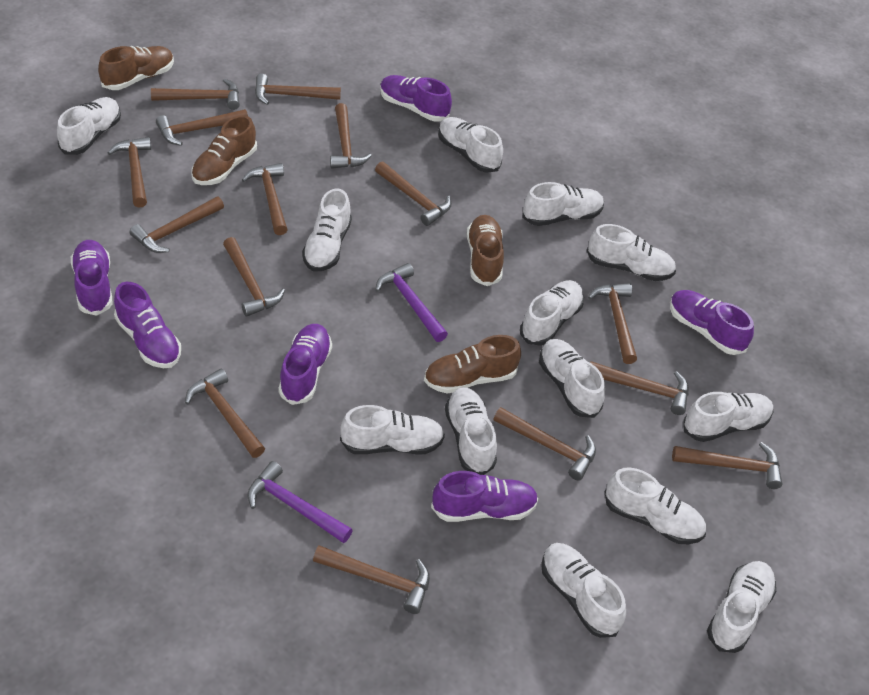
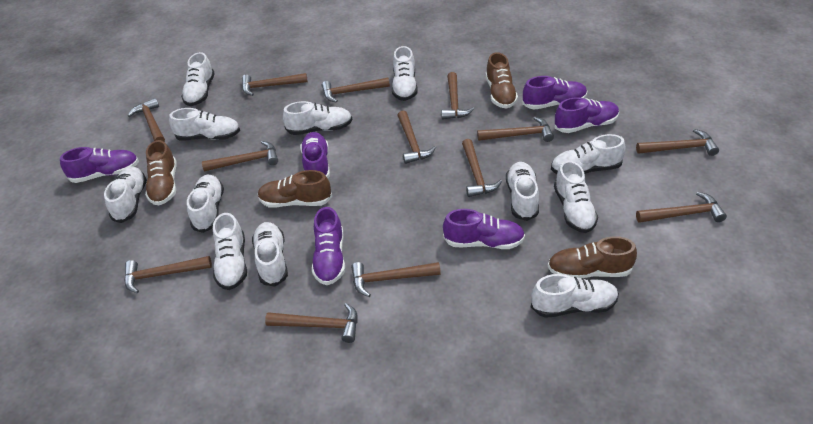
brown hammer: [108,137,151,208] [130,196,224,253] [151,79,240,110] [156,109,248,146] [185,368,265,458] [223,237,285,317] [242,163,288,235] [255,74,341,105] [313,545,430,614] [330,103,372,169] [375,161,451,226] [494,407,596,481] [588,283,637,364] [590,361,689,415] [672,442,782,489] = 15 -> [124,256,212,294] [128,98,165,142] [202,141,278,172] [242,73,308,96] [265,303,358,343] [322,78,390,102] [351,262,441,297] [397,110,436,164] [441,72,474,120] [462,139,502,197] [477,117,554,142] [636,129,719,156] [636,192,727,223] = 13
purple hammer: [248,461,353,543] [375,263,448,342] = 2 -> none = 0
white shoe: [57,97,121,155] [302,188,352,271] [340,405,445,455] [438,117,503,173] [445,387,497,475] [520,280,584,346] [522,182,604,226] [539,339,605,418] [541,543,626,638] [587,224,676,281] [605,467,706,544] [683,392,774,442] [707,561,776,653] = 13 -> [104,167,147,223] [169,108,240,140] [181,52,215,106] [187,175,224,233] [213,213,247,290] [252,222,288,286] [283,101,353,135] [392,46,418,101] [506,162,539,221] [531,274,619,318] [551,134,626,174] [554,160,598,233] = 12

